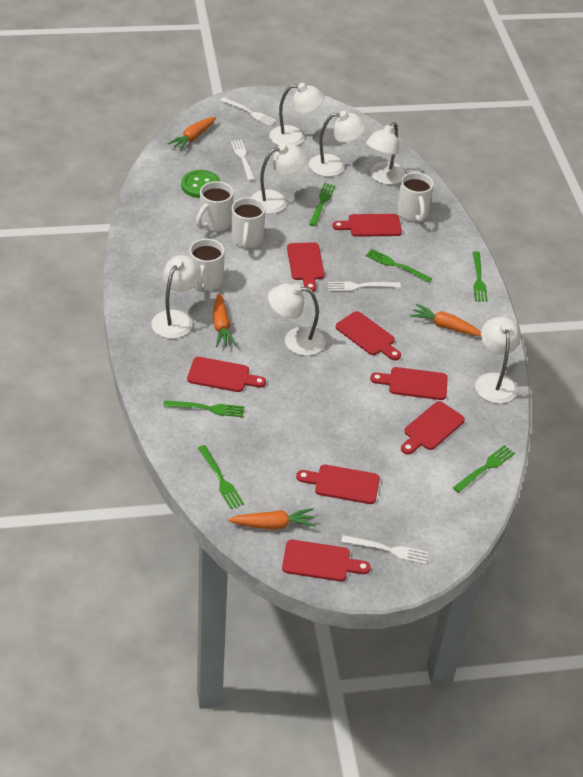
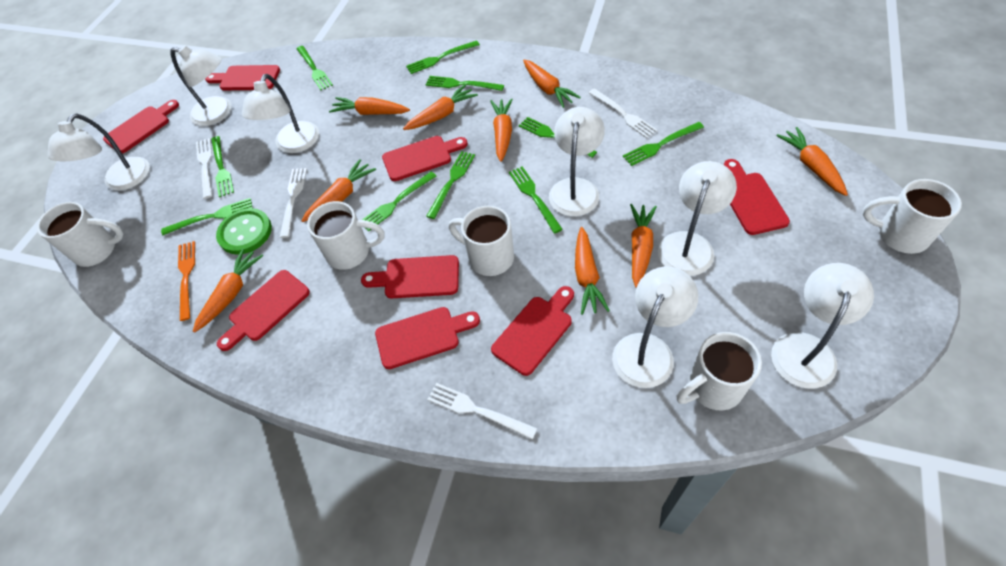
green fork: [163,401,244,417] [198,445,244,509] [309,183,336,226] [365,249,432,283] [453,445,515,493] [472,251,488,302] = 6 -> [161,198,252,235] [211,136,234,197] [297,46,333,90] [362,172,436,232] [406,40,480,74] [425,76,504,91] [426,151,475,219] [509,166,563,234] [519,117,597,158] [623,122,704,166] = 10
orange carrot: [167,117,216,151] [213,293,236,347] [228,508,316,529] [410,304,481,336] = 4 -> [193,249,263,333] [301,159,376,222] [329,97,410,115] [403,84,478,130] [490,98,513,162] [523,60,581,108] [575,227,610,315] [630,204,657,288] [776,127,848,196] = 9
orange fork: none = 0 -> [178,241,195,321] = 1
white mug: [189,239,225,292] [196,181,234,231] [231,197,265,249] [397,172,434,222] = 4 -> [37,202,124,267] [307,201,384,270] [449,206,514,276] [677,332,762,410] [863,179,962,254] = 5

